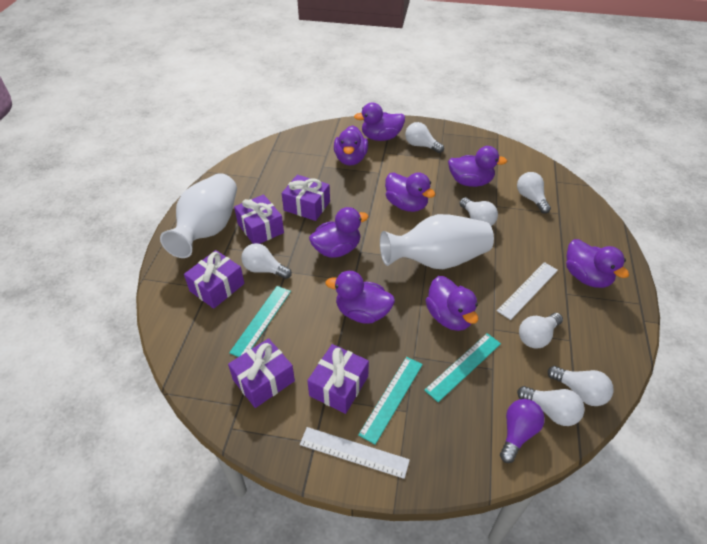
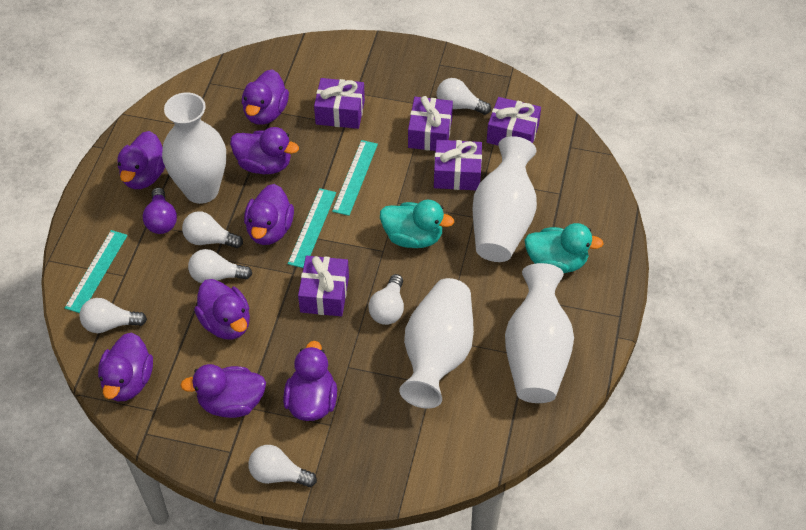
turquoise duck: none = 0 -> [380,200,454,248] [524,223,604,273] = 2
white light bulb: [241,243,292,279] [405,122,444,153] [459,197,498,226] [517,172,551,214] [517,386,585,426] [519,313,563,348] [548,366,614,406] = 7 -> [79,298,147,333] [182,211,243,248] [188,249,252,283] [248,445,317,487] [368,274,404,325] [437,78,491,115] = 6
white ruler: [300,427,410,479] [497,262,558,320] = 2 -> none = 0
white vase: [160,173,237,258] [380,214,494,269] = 2 -> [162,92,226,204] [399,278,474,409] [473,136,537,262] [505,263,574,403] = 4

